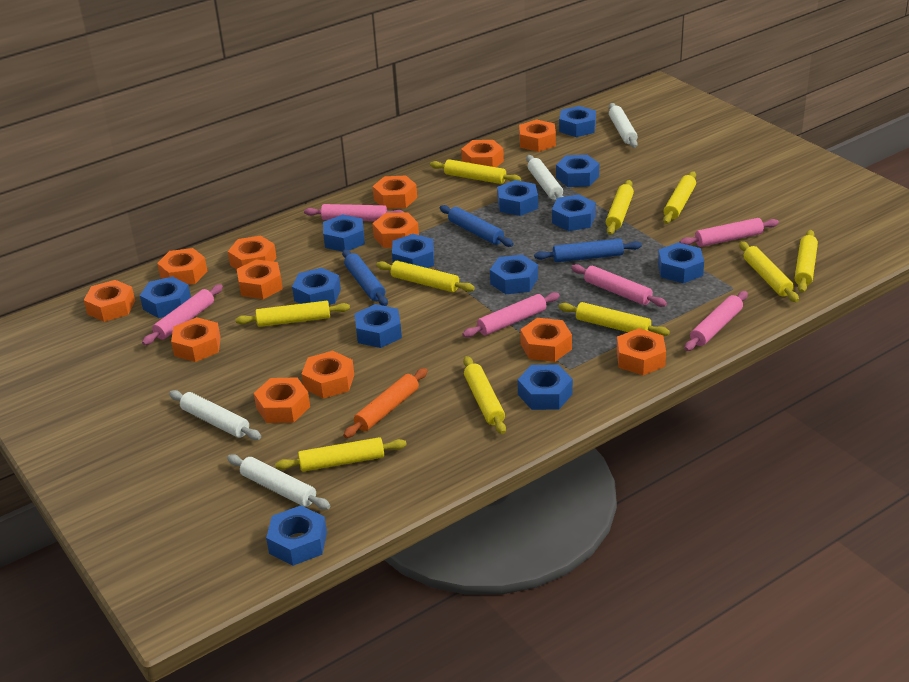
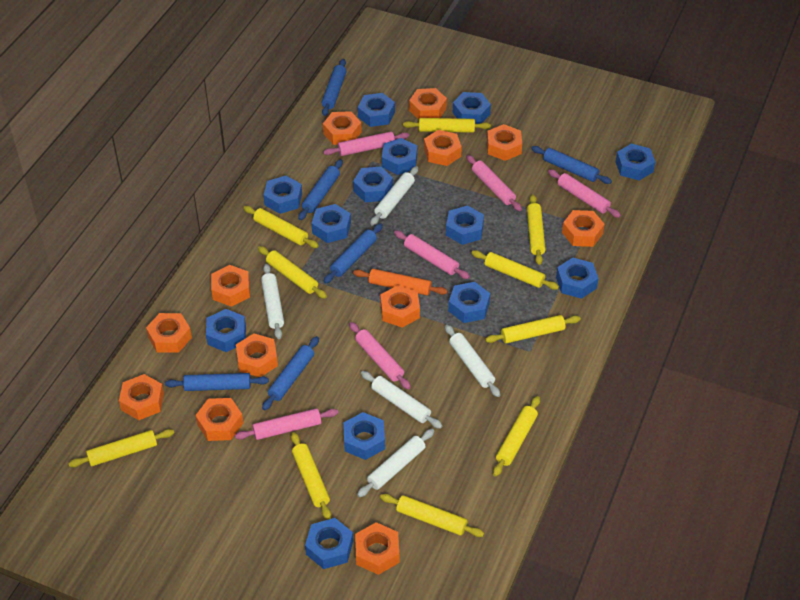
blue rolling pin: [342,249,388,306] [440,205,514,247] [534,239,642,262] = 3 -> [165,373,269,391] [262,336,319,410] [298,159,343,220] [322,59,346,116] [324,223,383,284] [531,146,612,184] = 6
orange nut: [84,280,135,322] [157,248,207,285] [171,317,221,362] [228,236,277,269] [237,259,283,299] [254,377,310,423] [302,351,354,398] [372,213,419,248] [373,175,417,209] [461,140,504,167] [519,120,556,152] [520,318,572,362] [617,328,666,375] = 13 -> [119,374,164,420] [146,313,192,353] [196,398,243,441] [211,265,250,307] [236,333,278,377] [323,111,362,145] [355,522,399,575] [380,285,420,328] [409,88,447,120] [424,130,462,166] [487,124,522,161] [562,210,605,247] = 12
white rolling pin: [169,390,261,440] [227,454,330,510] [526,155,564,200] [609,103,638,148] = 4 -> [261,264,284,339] [357,429,434,497] [361,371,442,429] [370,166,418,226] [445,324,500,397] = 5

